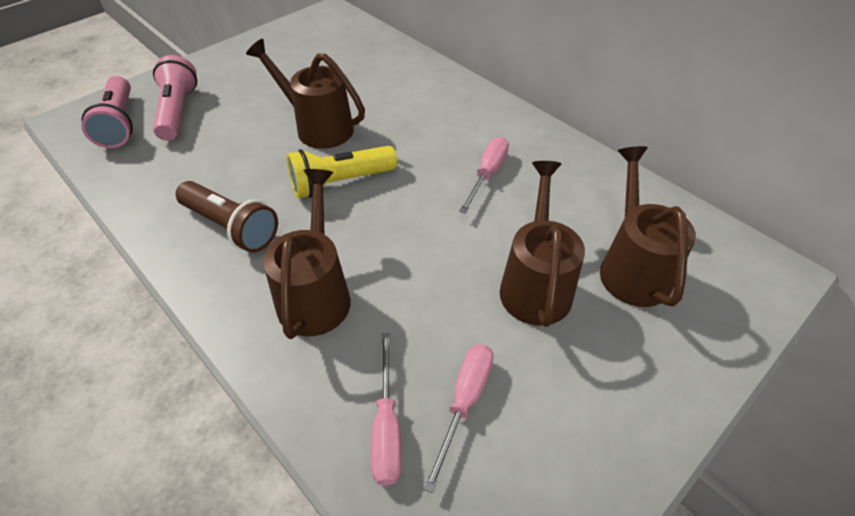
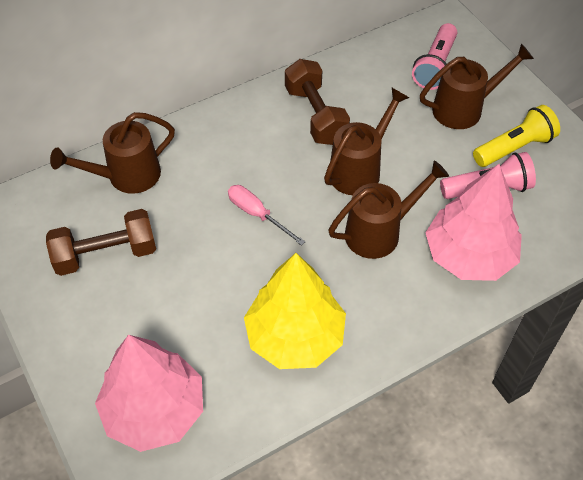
brown dumbbell: none = 0 -> [46,209,156,276] [285,59,350,145] = 2
brown flashlight: [176,181,278,253] = 1 -> none = 0
pink screwdriver: [370,333,402,485] [423,344,494,493] [459,137,509,214] = 3 -> [228,185,305,246] = 1
pink tree: none = 0 -> [95,335,203,452] [425,164,522,281] = 2
yellow tree: none = 0 -> [244,253,346,369] = 1

